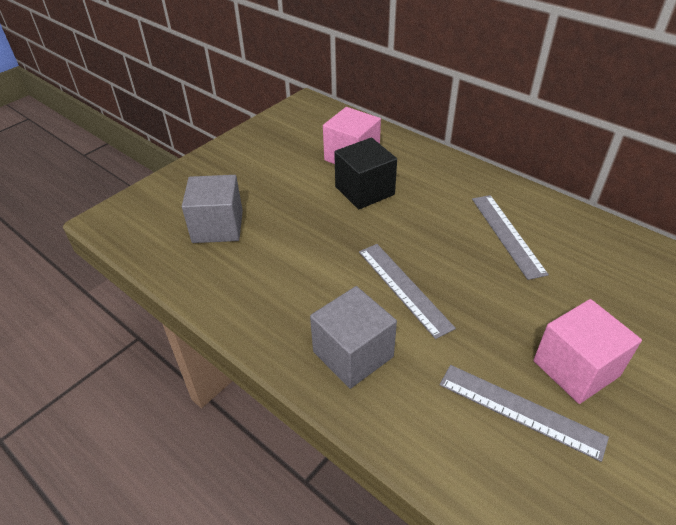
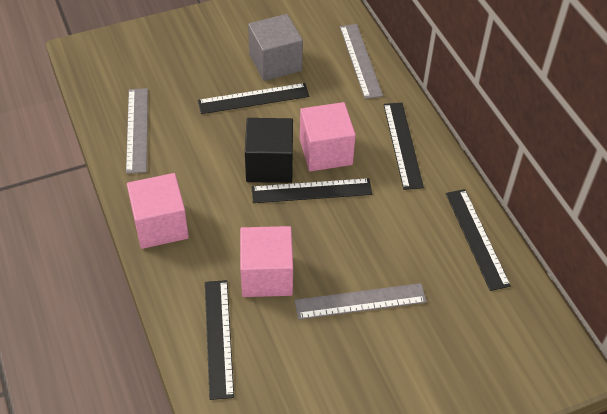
black ruler: none = 0 -> [198,83,310,114] [205,280,234,400] [252,178,372,203] [383,103,424,190] [446,189,511,291] = 5
grey cube: [182,175,243,243] [310,286,397,389] = 2 -> [248,14,303,81] = 1
pink cube: [323,107,381,164] [533,299,642,404] = 2 -> [127,173,189,249] [240,226,293,297] [300,102,356,171] = 3

